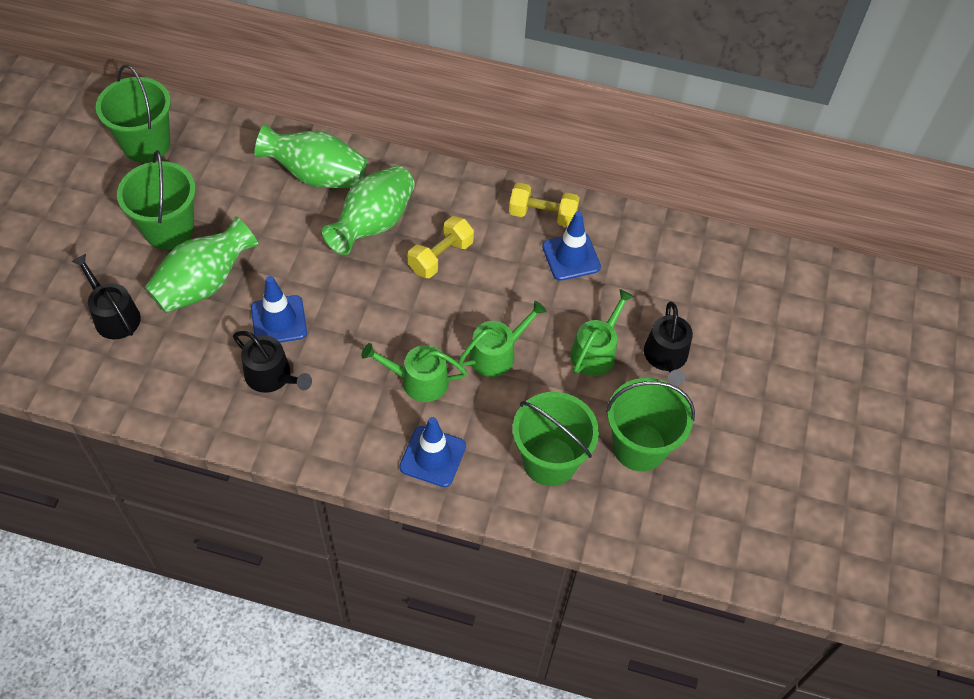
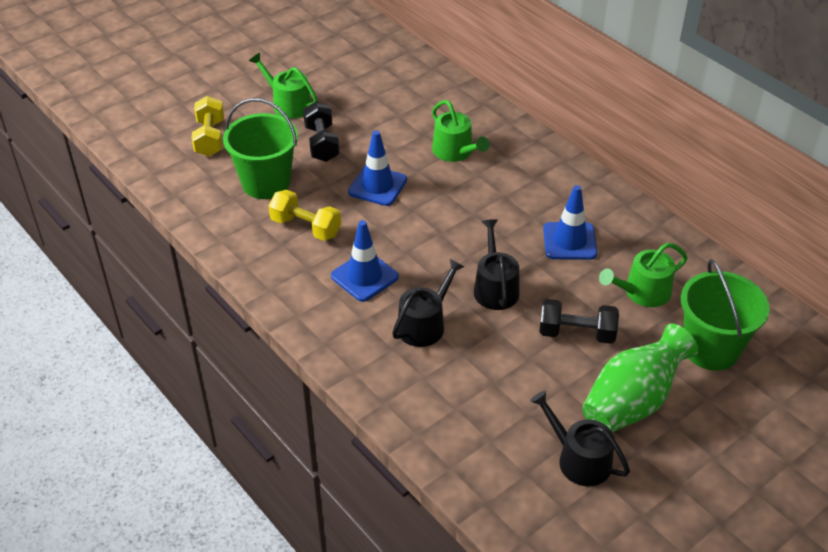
black dumbbell: none = 0 -> [303,101,340,162] [539,299,619,344] = 2
green bucket: [96,65,171,163] [117,150,196,250] [513,392,599,486] [606,378,695,471] = 4 -> [223,98,298,199] [681,259,770,371] = 2
green vase: [145,217,259,313] [255,124,367,188] [322,166,415,255] = 3 -> [582,323,698,432] = 1

